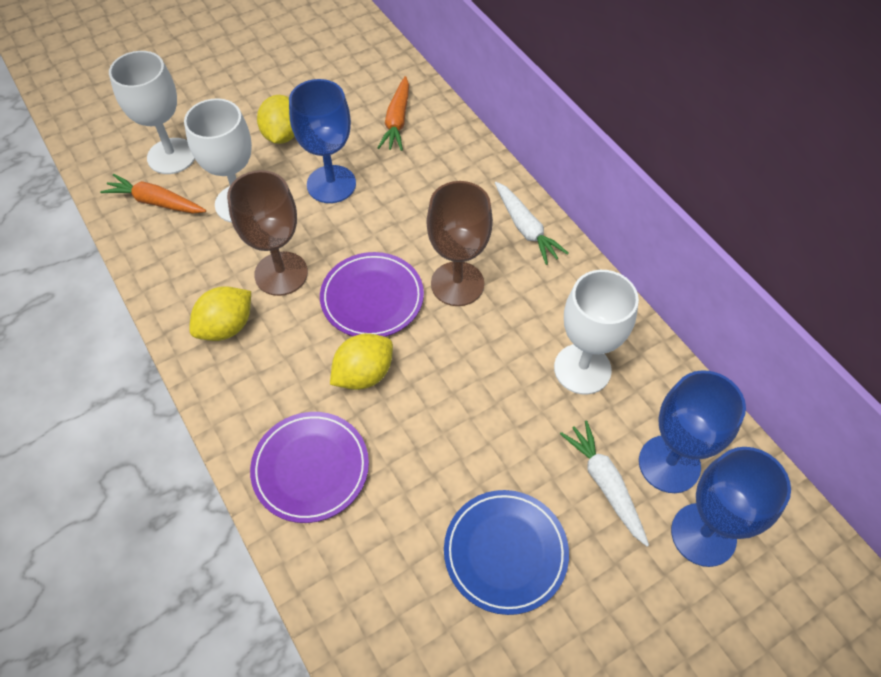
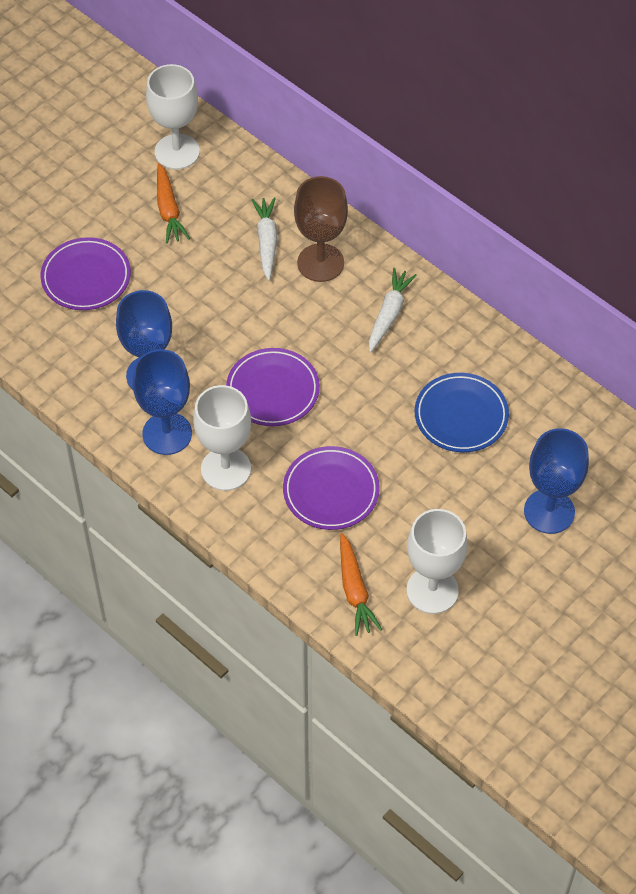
brown goblet: [227,170,308,296] [427,181,493,306] = 2 -> [294,176,348,282] = 1
purple plate: [250,412,369,523] [320,252,424,337] = 2 -> [40,237,131,310] [226,348,320,426] [283,446,380,530] = 3
yellow lemon: [189,286,251,341] [257,95,295,144] [330,333,393,390] = 3 -> none = 0

